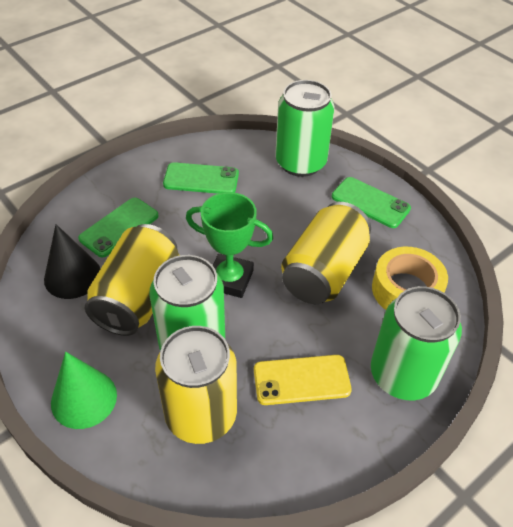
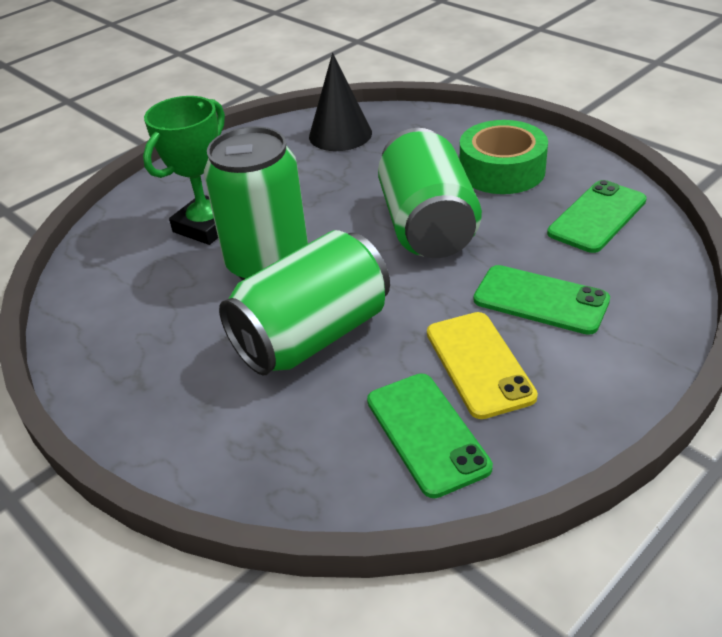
green cone: [51,352,117,429] = 1 -> none = 0
green tape: none = 0 -> [460,120,548,194] = 1
yellow can: [85,224,179,336] [155,326,237,444] [281,202,371,304] = 3 -> none = 0
yellow tape: [372,247,448,310] = 1 -> none = 0

